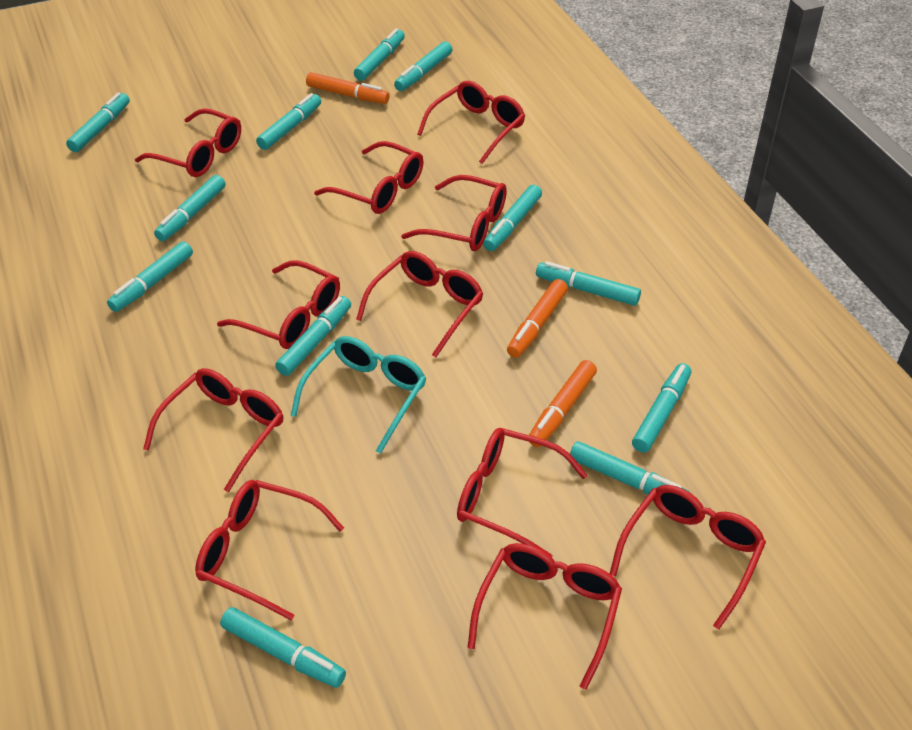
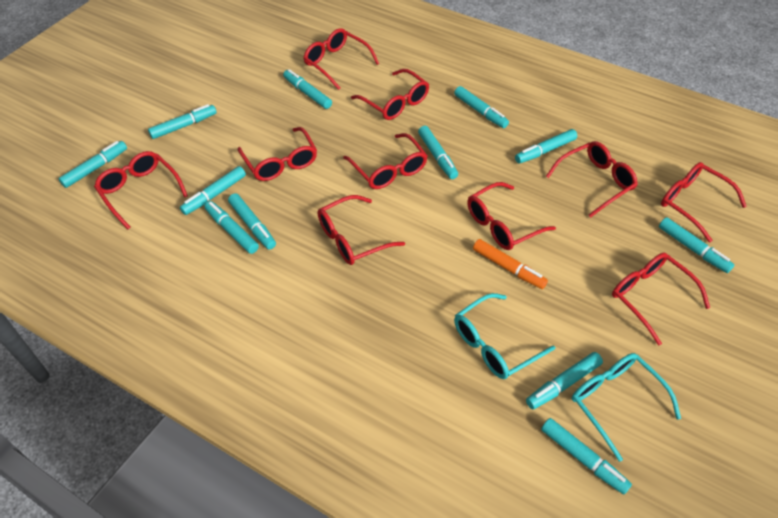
orange marker: [306,72,389,104] [507,279,568,358] [529,360,597,447] = 3 -> [473,239,548,289] = 1
red glasses: [135,108,241,177] [143,368,283,492] [195,480,344,620] [217,260,340,349] [314,141,424,214] [356,251,483,357] [401,175,507,251] [418,81,525,164] [457,428,588,557] [467,543,622,690] [610,485,766,630] = 11 -> [94,151,188,229] [238,127,317,181] [304,28,379,90] [318,195,405,265] [343,133,427,189] [351,69,429,120] [467,182,556,250] [546,141,638,217] [612,253,710,345] [661,162,747,242] = 10
turquoise glasses: [291,336,426,454] = 1 -> [454,293,555,379] [572,353,681,462] = 2

